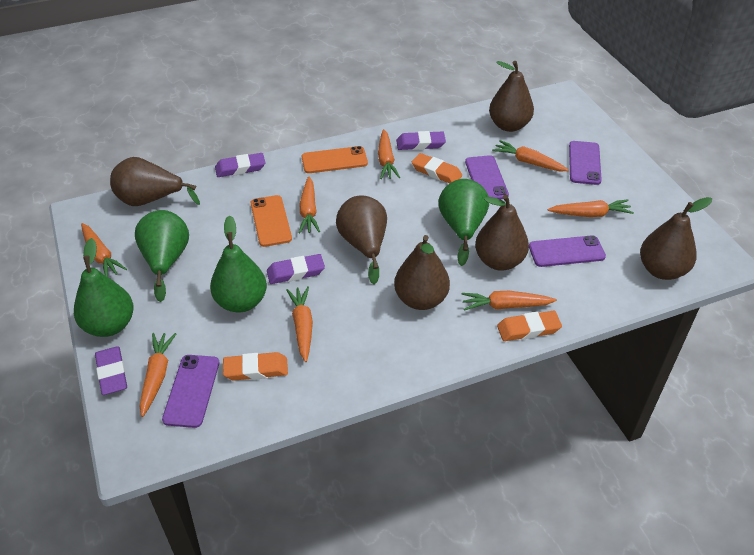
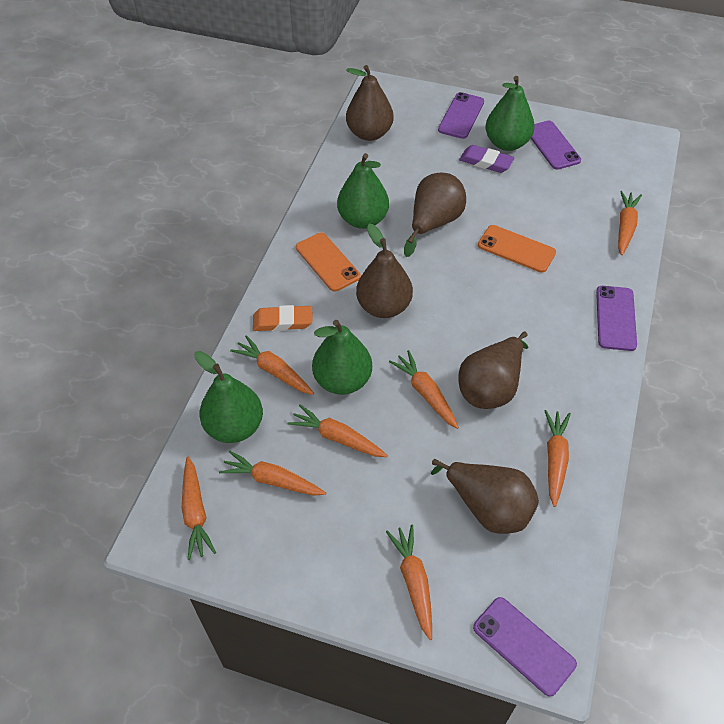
brown pear: [110,157,200,206] [336,196,387,284] [394,235,450,310] [475,194,529,271] [489,61,534,132] [640,197,712,280] = 6 -> [346,65,394,141] [356,224,413,318] [404,173,466,257] [431,459,539,534] [459,331,528,409] = 5
orange eraser: [223,352,288,381] [412,153,462,183] [497,311,562,341] = 3 -> [253,305,313,331] = 1
purple eraser: [95,346,127,395] [215,153,266,177] [267,254,325,284] [396,131,446,150] = 4 -> [459,145,515,173] = 1

